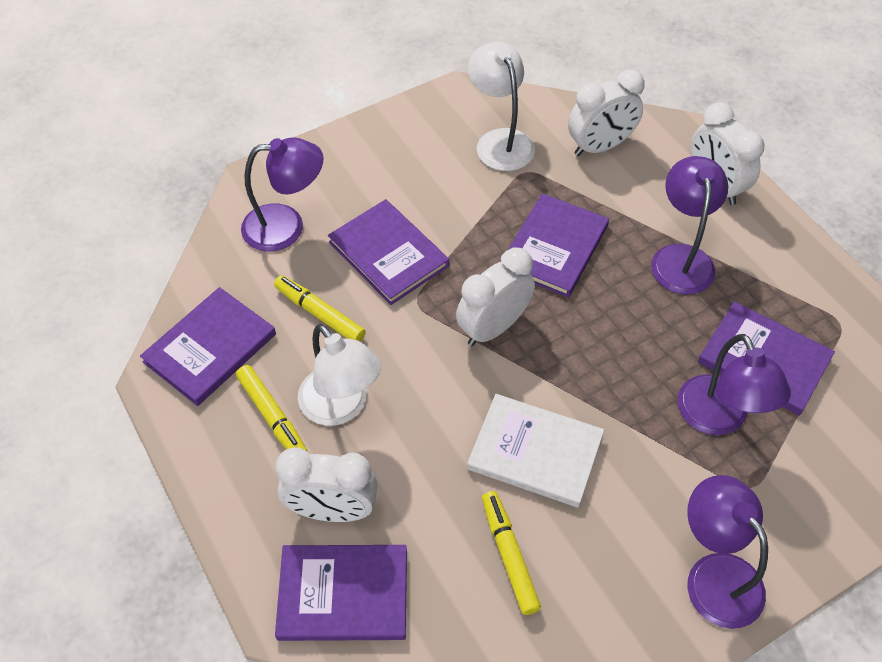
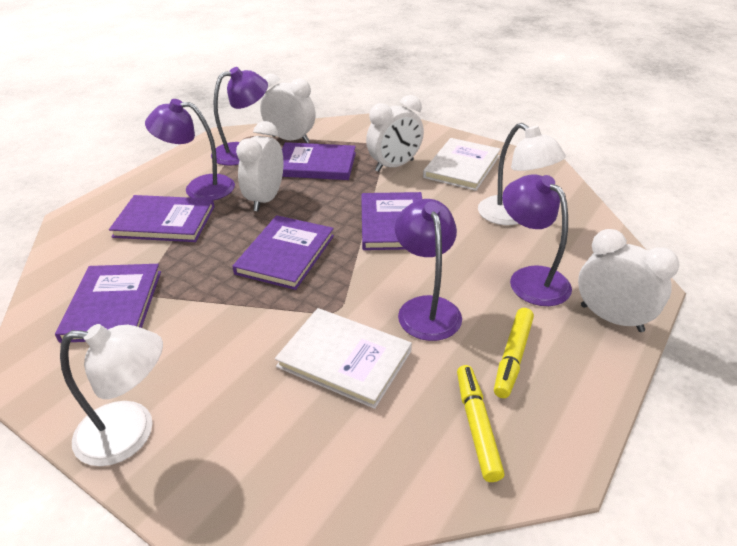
white book: [467,394,604,508] = 1 -> [275,308,412,409] [423,138,501,191] = 2
yellow marker: [236,365,308,452] [274,275,366,342] [482,491,541,615] = 3 -> [457,365,505,482] [494,308,534,398] = 2

